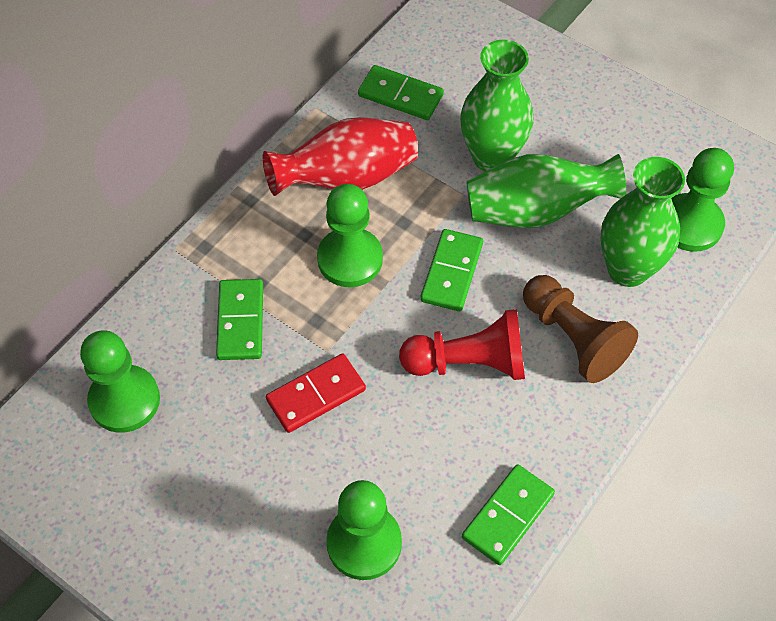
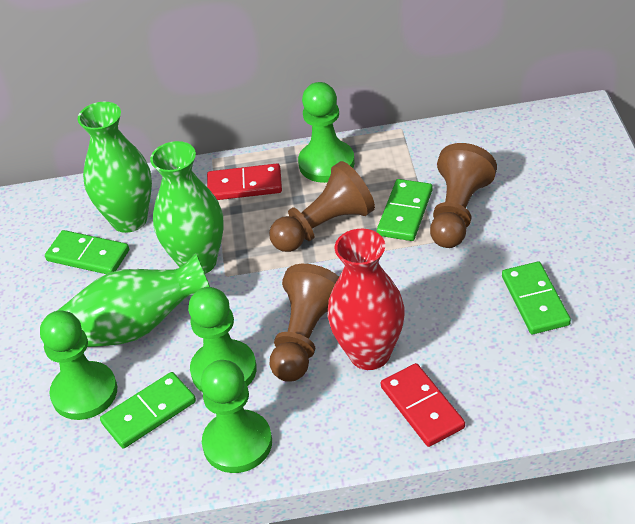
brown pawn: [523,275,638,383] = 1 -> [269,161,375,252] [270,264,339,382] [430,143,497,248] = 3
red domino: [266,354,366,433] = 1 -> [207,163,282,200] [381,363,465,447] = 2
red pawn: [399,309,525,380] = 1 -> none = 0

